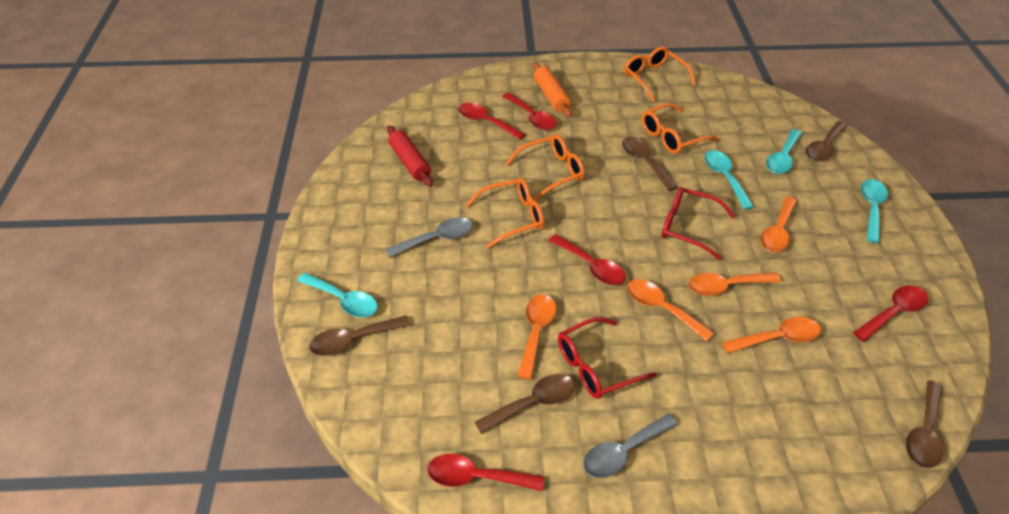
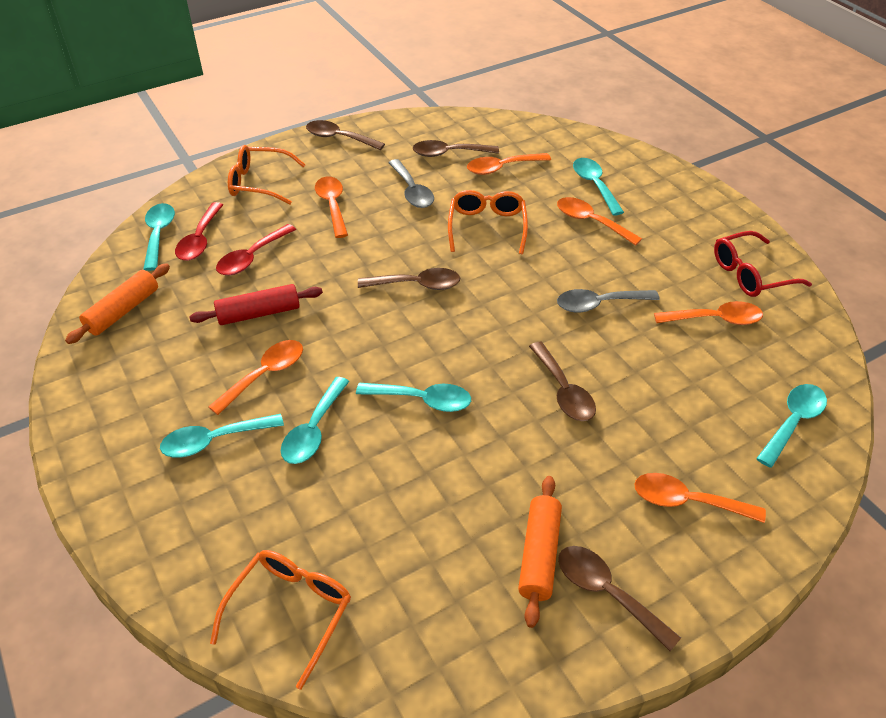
orange glasses: [466,178,544,248] [506,134,585,201] [624,47,696,102] [642,103,719,154] = 4 -> [210,550,351,690] [228,145,306,205] [448,190,528,254] = 3
orange rolling pin: [533,62,572,117] = 1 -> [65,263,170,344] [518,476,562,628] = 2
orange spoon: [518,295,556,379] [627,279,714,341] [688,272,781,296] [722,317,821,353] [760,197,797,252] = 5 -> [208,340,303,415] [315,176,348,238] [467,153,551,175] [557,197,642,246] [634,473,766,523] [654,301,763,325] = 6
red glasses: [558,317,657,399] [662,187,735,260] = 2 -> [714,231,812,297] = 1
red spoon: [427,454,544,491] [458,103,526,140] [502,92,556,130] [548,234,626,285] [853,285,928,342] = 5 -> [175,202,223,261] [216,224,296,275] = 2
turquoise spoon: [297,272,378,317] [704,150,754,210] [766,129,802,174] [861,179,888,243] = 4 -> [143,203,175,271] [160,414,284,457] [281,377,349,464] [356,383,471,412] [573,158,624,216] [756,384,827,468] = 6

